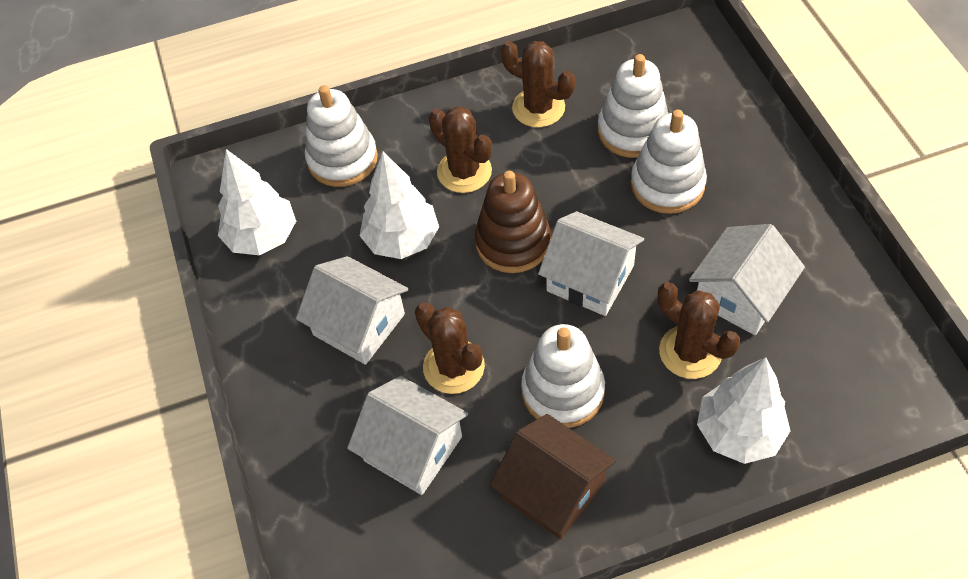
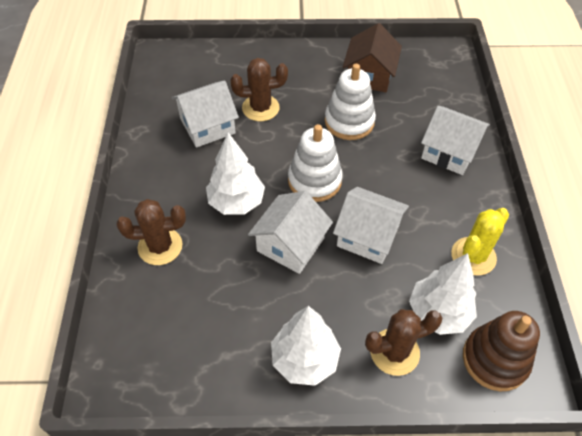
brown cactus: [415,303,485,394] [429,106,492,193] [501,41,575,127] [658,282,740,379] = 4 -> [116,199,186,265] [230,58,288,121] [365,309,442,376] = 3
white stacking toy: [305,85,378,187] [521,324,605,428] [598,54,668,158] [631,110,707,214] = 4 -> [288,124,343,202] [325,64,376,140] = 2
yellow cactus: none = 0 -> [451,208,509,276] = 1

